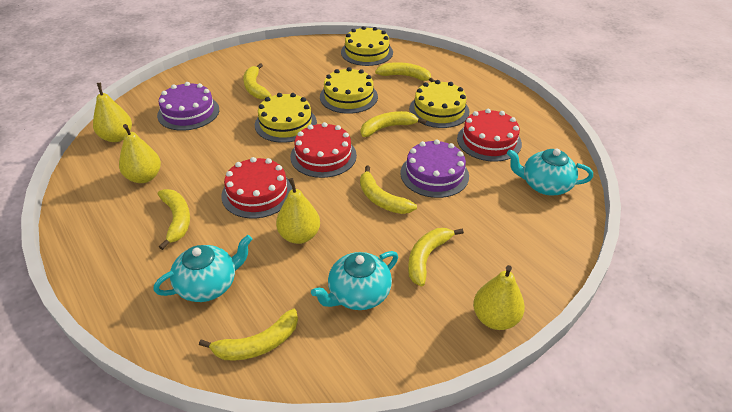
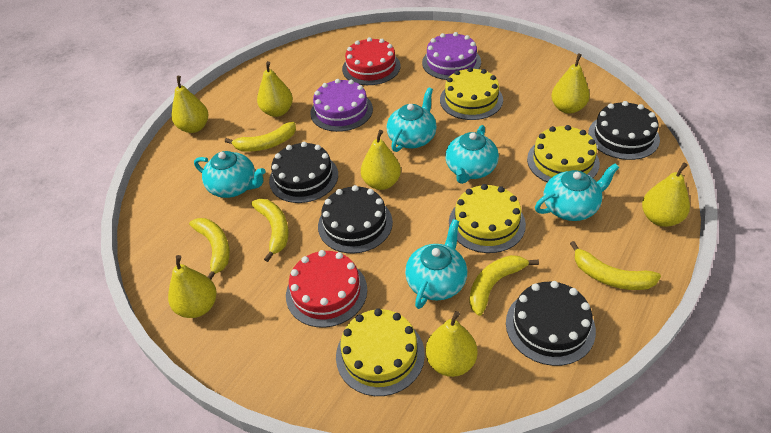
black cake: none = 0 -> [269,142,338,203] [318,185,393,254] [506,281,596,366] [588,101,660,160] = 4
red cake: [221,157,292,218] [290,122,357,178] [457,109,522,162] = 3 -> [286,250,367,328] [342,37,400,85] = 2
turquoise teapot: [154,235,252,302] [311,251,398,310] [507,149,593,195] = 3 -> [194,151,266,198] [387,87,437,152] [405,219,467,309] [446,125,499,184] [535,163,619,221] = 5
yellow banana: [158,189,190,250] [199,309,298,361] [243,63,271,100] [360,166,417,214] [361,111,426,137] [375,62,435,82] [408,228,464,286] = 7 -> [189,218,230,280] [225,122,296,152] [251,199,289,262] [469,255,539,316] [570,241,661,290] = 5
yellow pear: [93,83,132,142] [119,124,161,183] [276,178,320,244] [473,265,525,330] = 4 -> [168,255,217,318] [172,76,208,133] [257,61,293,117] [361,130,401,190] [426,311,477,377] [551,53,590,114] [642,162,690,227] = 7

